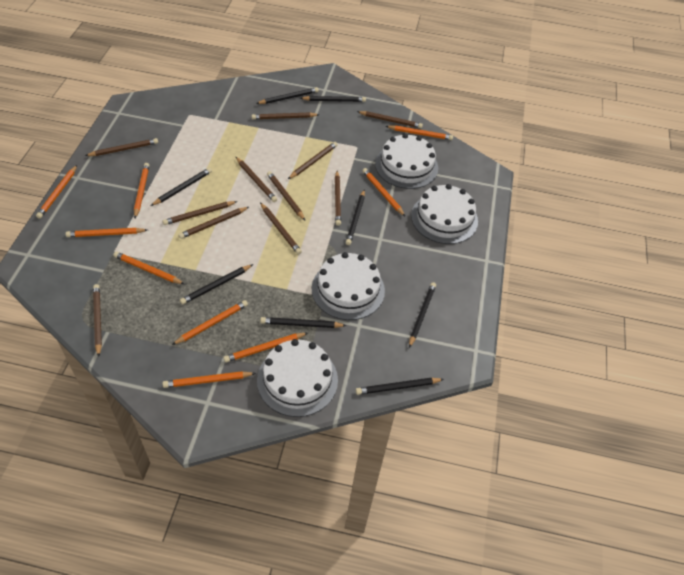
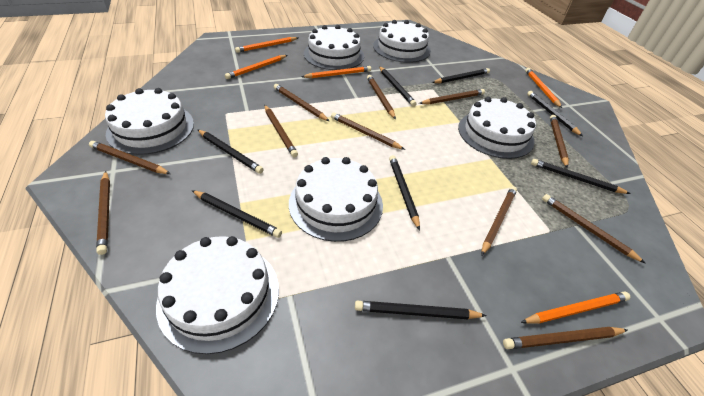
orange pencil: [36,165,77,219] [66,228,147,237] [113,252,184,284] [134,163,149,218] [163,371,256,388] [172,300,248,345] [224,333,308,362] [362,168,405,216] [386,125,453,140] = 9 -> [225,55,288,79] [235,37,298,53] [302,66,371,78] [520,291,631,324] [525,68,562,108] = 5
white cake: [257,339,338,417] [312,252,385,320] [375,133,438,189] [411,184,478,244] = 4 -> [105,88,194,155] [156,236,279,354] [289,157,383,242] [304,25,364,70] [373,20,431,63] [458,97,536,159] = 6

